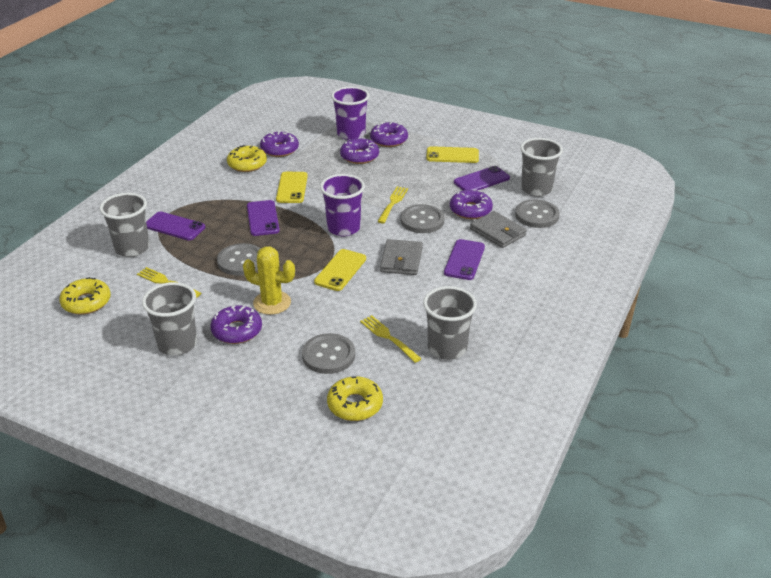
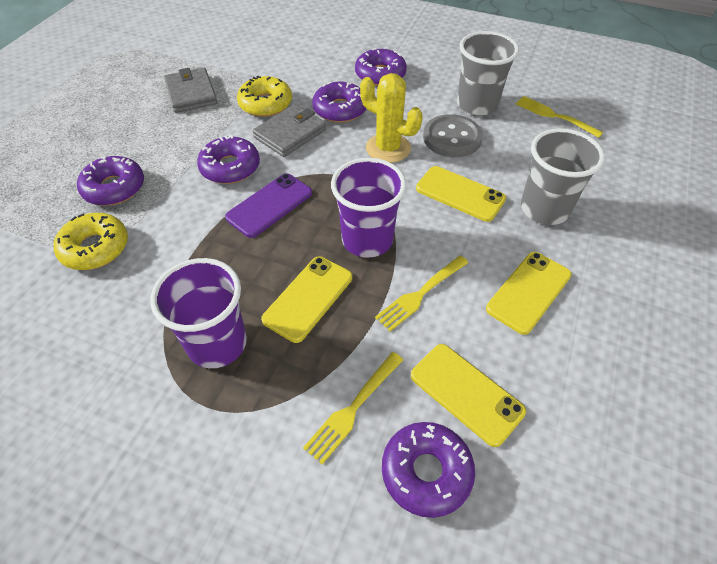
grey button: [217,243,260,276] [302,333,355,374] [401,204,444,233] [515,199,560,228] = 4 -> [423,114,483,157] = 1
grey cup: [99,193,149,257] [142,282,197,356] [423,286,477,360] [520,138,563,197] = 4 -> [457,31,519,116] [521,128,605,225] = 2
purple phone: [146,211,205,240] [247,200,280,236] [444,239,485,280] [454,166,510,191] = 4 -> [225,174,312,238] = 1
yellow donut: [59,277,111,315] [227,145,267,172] [327,376,383,421] = 3 -> [54,213,128,270] [237,76,292,117] = 2
yellow phone: [276,172,308,203] [314,249,366,291] [426,146,479,163] = 3 -> [261,256,352,343] [411,344,526,447] [416,166,506,222] [486,252,572,335] = 4

